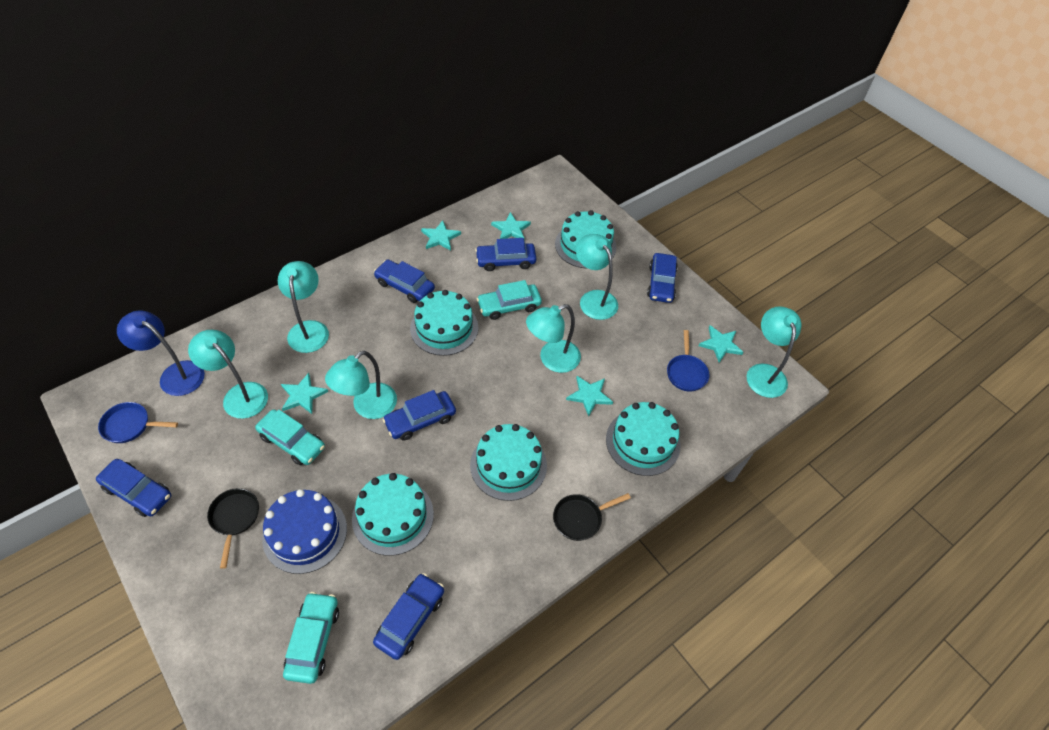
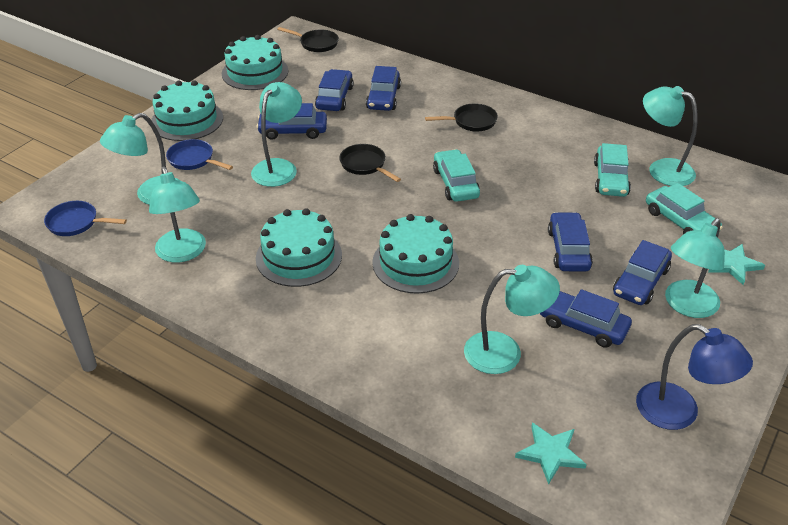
black pan: [207,488,259,569] [553,493,631,541] = 2 -> [277,27,339,52] [339,144,401,182] [425,104,498,132] = 3
blue cake: [262,489,347,574] = 1 -> none = 0
turquoise cake: [352,473,434,556] [410,290,478,356] [470,424,547,501] [555,210,616,269] [606,402,681,476] = 5 -> [151,80,223,141] [222,35,288,90] [256,208,342,287] [372,214,459,294] = 4
turquoise star: [281,373,328,414] [421,220,461,251] [491,212,531,241] [566,376,613,416] [698,326,744,363] = 5 -> [515,423,587,485] [708,244,765,285] = 2

